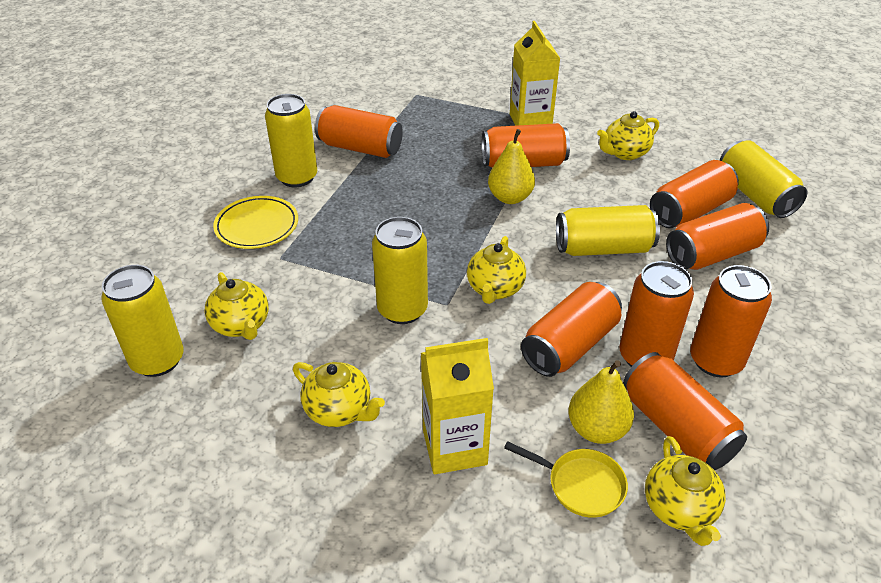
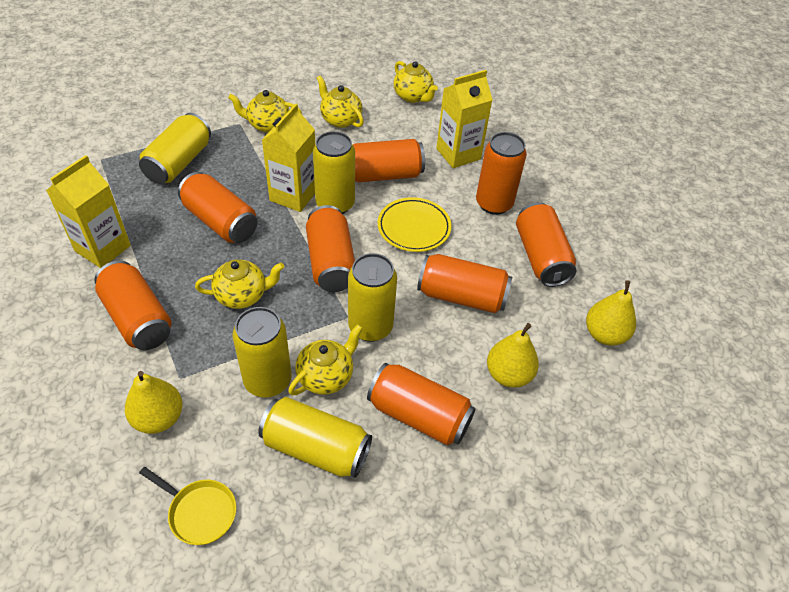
yellow carton: [421,338,494,474] [510,21,560,126] = 2 -> [46,155,131,268] [262,104,315,212] [436,70,493,168] = 3
yellow pear: [488,129,535,204] [568,360,634,444] = 2 -> [125,371,183,434] [487,323,539,388] [586,280,636,346] = 3

